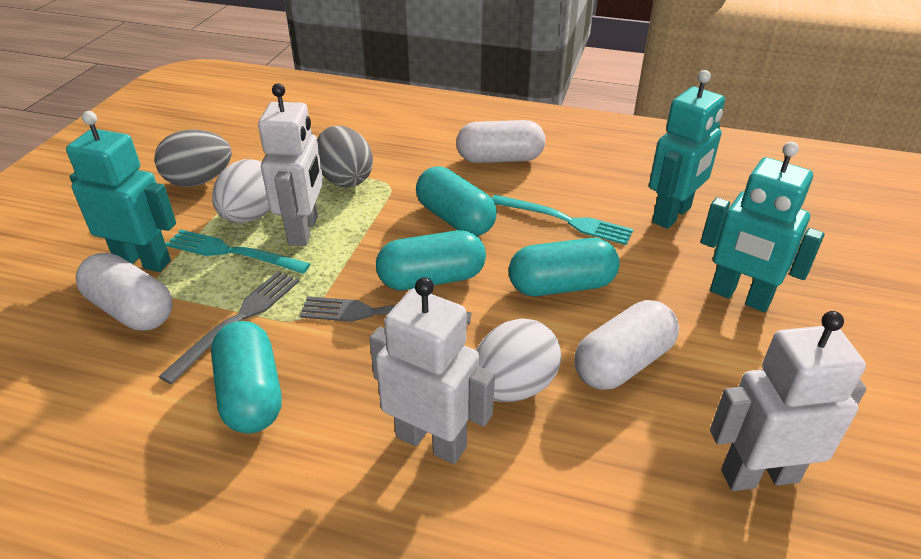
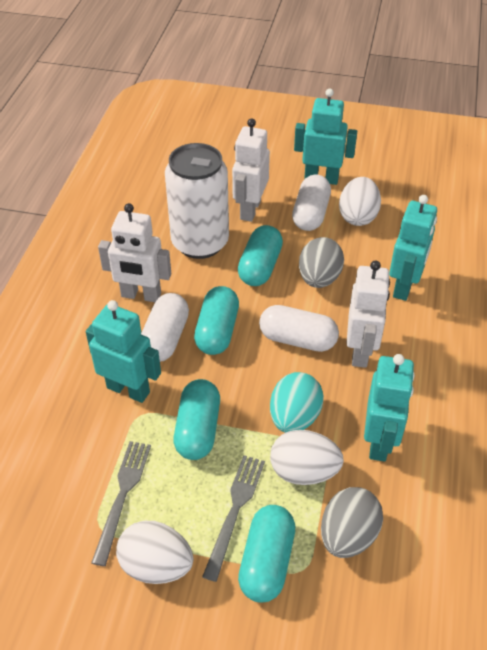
turquoise egg: none = 0 -> [270,372,324,433] = 1
turquoise fork: [166,230,311,274] [492,195,634,245] = 2 -> none = 0
turquoise robot: [66,111,176,272] [649,70,725,229] [701,142,824,312] = 3 -> [86,300,161,403] [294,88,357,185] [364,354,415,461] [389,195,437,301] = 4
white can: none = 0 -> [165,143,229,259] = 1
white egg: [212,159,270,223] [476,318,561,402] = 2 -> [116,521,193,584] [270,430,344,485] [339,177,381,226] = 3

